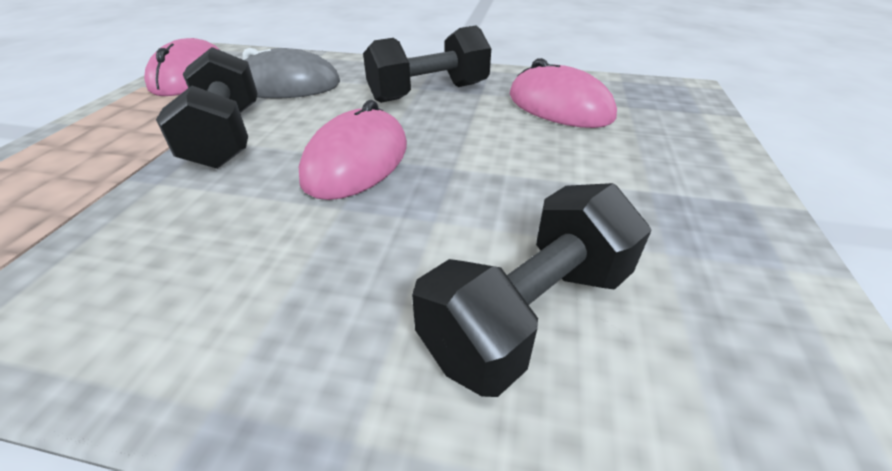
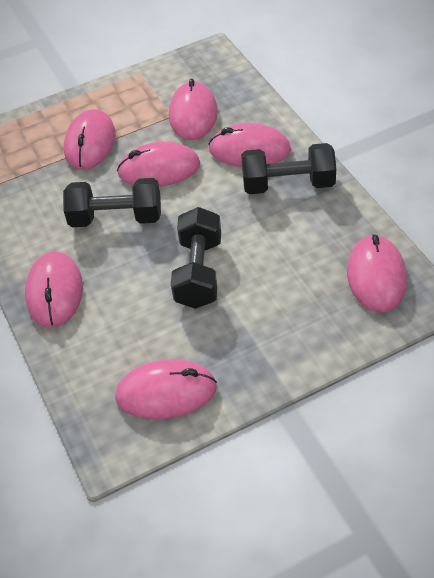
grey mouse: [242,48,340,98] = 1 -> none = 0
pink mouse: [144,38,221,96] [299,100,407,200] [510,58,617,128] = 3 -> [25,251,83,328] [64,109,115,170] [115,359,217,419] [117,142,200,187] [169,79,218,140] [208,123,291,167] [347,234,407,313] = 7

